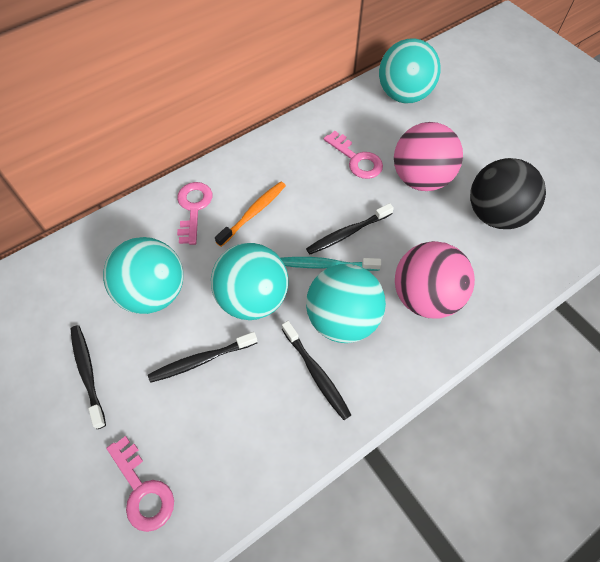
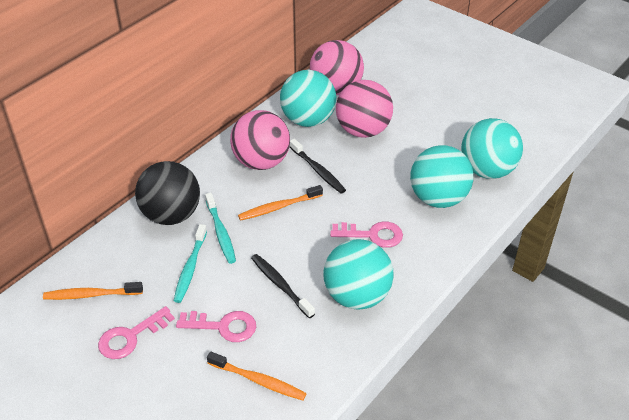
black toothbrush: [70,325,106,429] [148,332,257,383] [282,321,351,420] [306,203,394,254] = 4 -> [251,254,315,318] [290,139,346,194] = 2
orange toothbrush: [215,181,286,247] = 1 -> [43,282,143,300] [207,352,307,400] [238,185,323,221] = 3
pink ball: [394,122,463,191] [395,241,475,318] = 2 -> [230,110,290,170] [310,40,364,95] [336,80,393,138] = 3
turquoise toothbrush: [281,257,381,271] = 1 -> [174,224,207,303] [205,193,236,264] = 2

